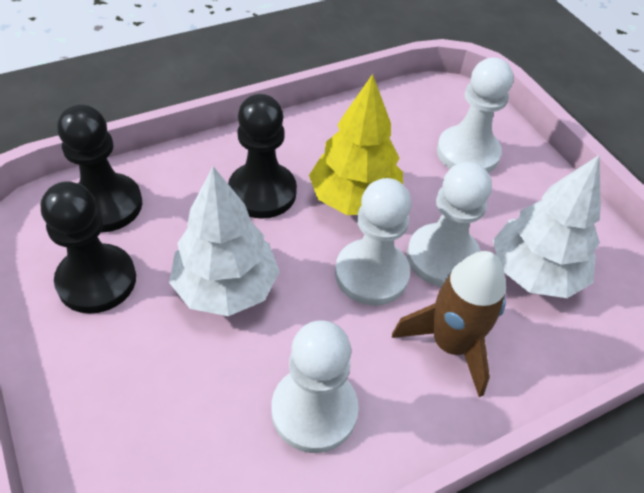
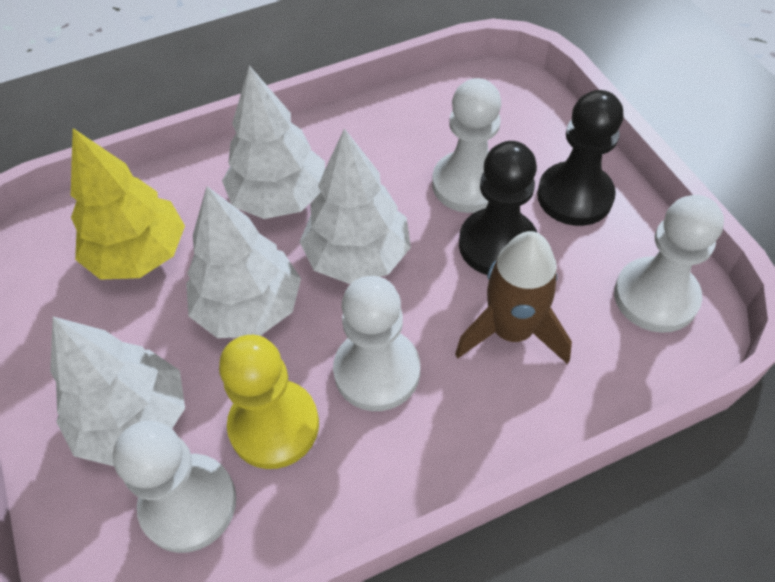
black pawn: [41,181,136,314] [57,104,142,232] [228,94,297,219] = 3 -> [459,141,537,275] [537,90,624,226] = 2
white tree: [169,166,280,316] [493,155,601,298] = 2 -> [50,317,185,466] [186,186,301,338] [222,65,325,219] [300,128,411,284] = 4
yellow pawn: none = 0 -> [219,335,319,469] = 1

